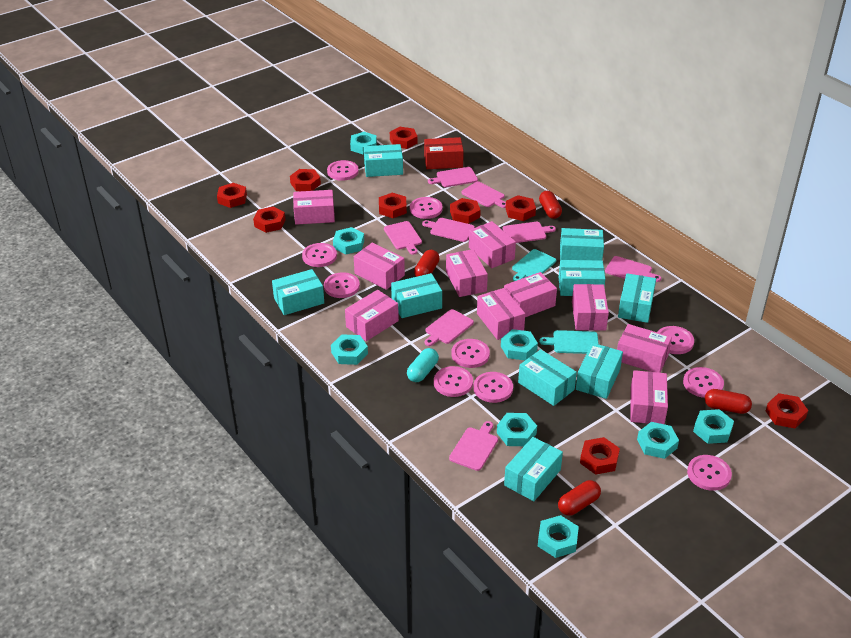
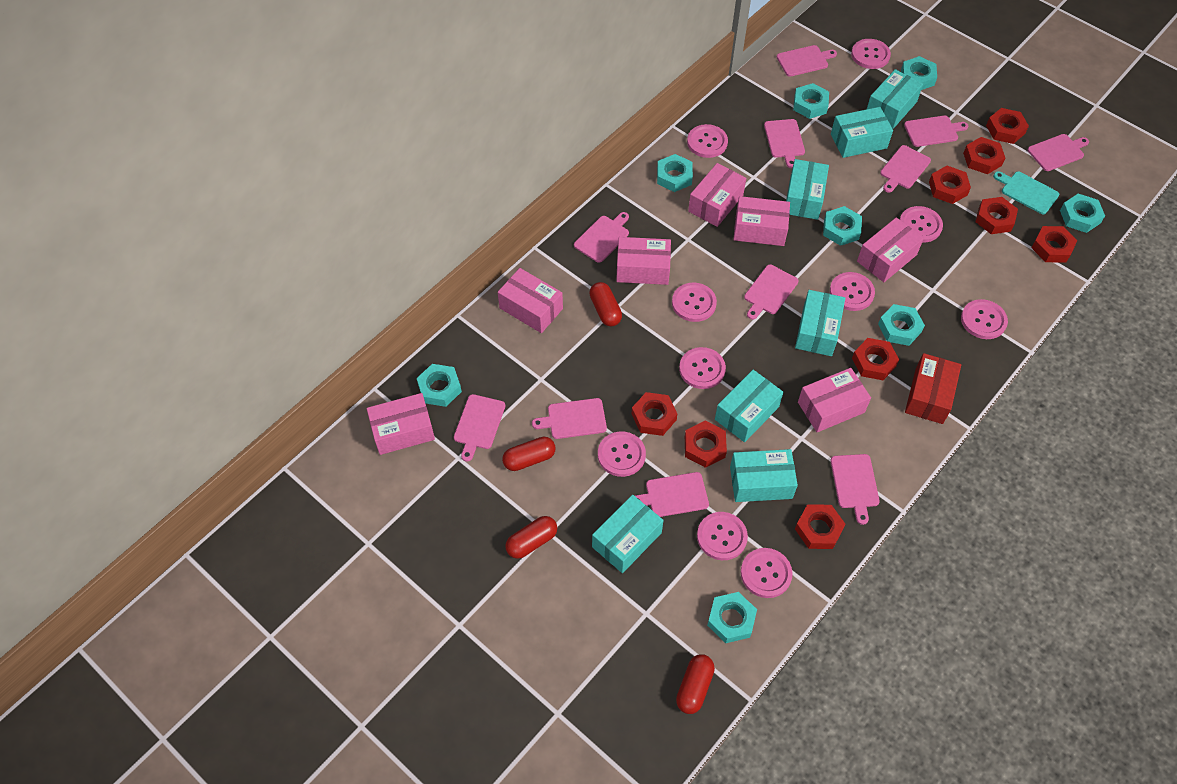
pink box: [293,190,335,225] [345,290,399,341] [354,243,405,290] [446,249,488,297] [469,221,516,268] [477,288,525,340] [504,272,557,317] [572,284,609,331] [617,324,672,373] [630,370,668,424] = 10 -> [367,393,435,455] [498,268,563,333] [616,237,671,285] [688,163,746,227] [733,196,790,246] [798,368,871,432] [857,217,924,282] = 7
pink cutting board: [384,221,422,255] [422,218,475,242] [425,309,474,346] [428,167,478,187] [449,421,498,471] [461,181,506,208] [502,222,556,243] [605,256,661,282] = 8 -> [454,394,505,462] [532,398,607,439] [574,212,629,263] [635,472,709,517] [744,264,798,320] [764,119,805,168] [777,45,837,77] [830,454,880,525] [880,145,931,193] [904,115,968,147] [1027,134,1089,171] = 11
turquoise box: [272,269,324,315] [364,144,403,177] [391,273,442,318] [504,437,563,501] [518,349,577,406] [559,260,605,296] [560,228,604,261] [576,343,623,399] [618,273,656,323] = 9 -> [592,495,664,573] [715,370,784,442] [730,449,798,502] [786,159,829,220] [795,290,845,356] [831,107,893,158] [867,69,923,129] = 7
turquoise capsule: [407,348,439,382] = 1 -> none = 0
turquoise cutting board: [512,249,556,281] [539,330,599,354] = 2 -> [993,171,1059,214] = 1

